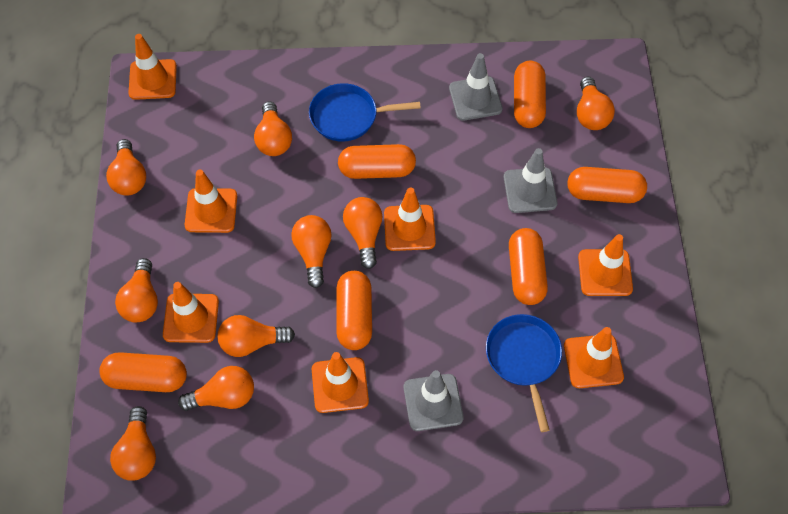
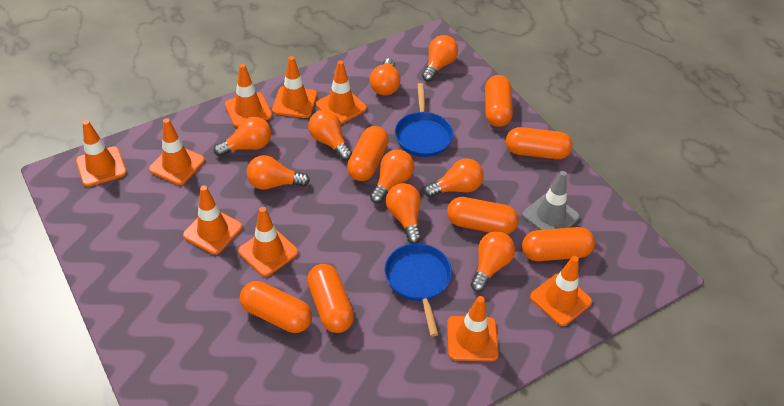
grey traffic cone: [404,370,463,431] [449,53,503,121] [504,148,557,213] = 3 -> [523,171,580,230] = 1
orange capsule: [99,352,187,392] [336,271,372,350] [338,144,416,179] [509,228,548,305] [514,61,546,128] [567,167,647,203] = 6 -> [240,281,312,333] [307,264,354,333] [347,126,389,181] [447,197,518,234] [485,75,513,127] [506,127,573,159] [522,227,595,261] = 7
orange traffic cone: [128,34,177,100] [163,282,219,343] [185,169,237,233] [312,352,369,413] [384,187,436,251] [564,327,624,388] [578,234,633,296] = 7 -> [76,120,127,187] [149,118,205,185] [183,185,242,255] [225,64,272,127] [238,207,298,277] [272,56,317,118] [316,60,367,124] [447,296,499,362] [530,256,592,326] = 9

